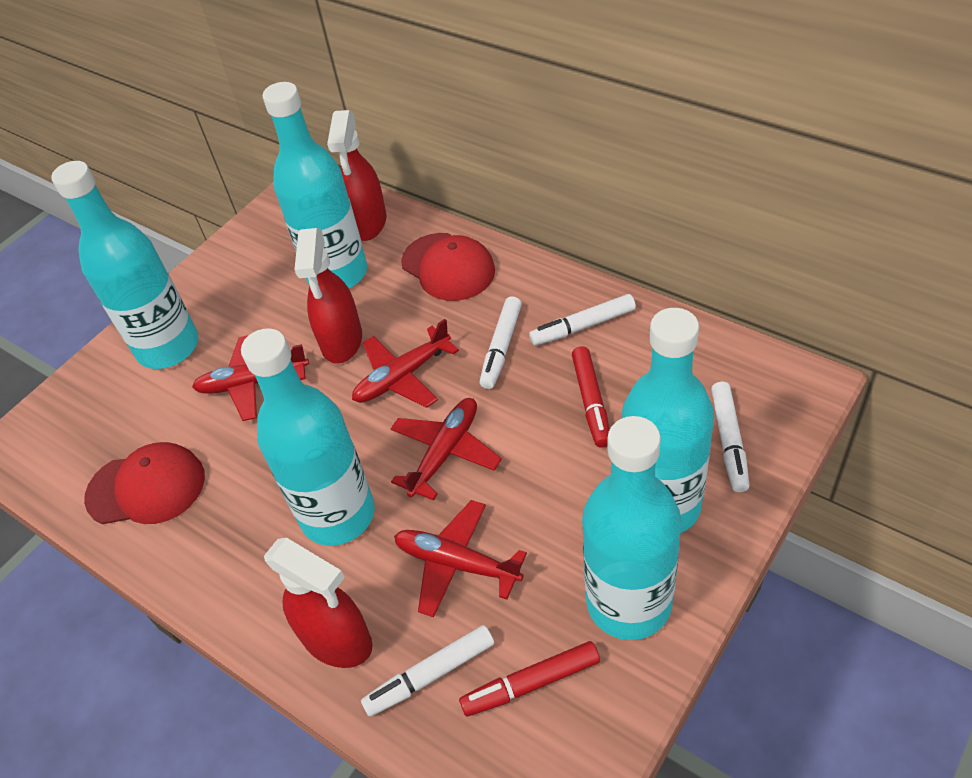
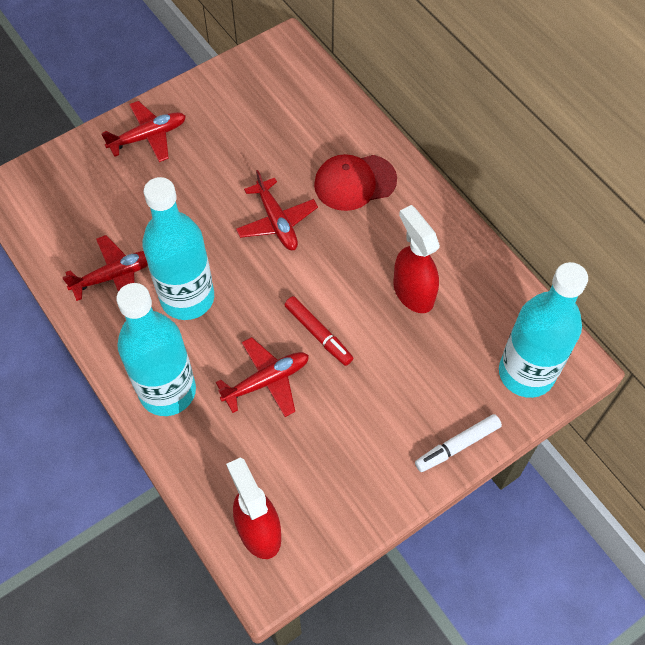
red cap: [84,442,205,524] [401,233,495,301] = 2 -> [314,154,397,211] = 1
red marker: [459,641,600,717] [572,346,609,448] = 2 -> [285,296,353,366] = 1
red spray bottle: [264,538,373,668] [294,228,362,364] [327,110,387,241] = 3 -> [226,457,281,559] [393,205,440,313] = 2
turquoise bottle: [51,161,198,369] [241,328,375,546] [262,82,367,288] [582,416,682,640] [622,308,714,533] = 5 -> [116,283,196,416] [142,177,214,320] [499,262,588,398] = 3
white marker: [361,625,494,717] [479,296,522,389] [529,294,636,346] [711,382,750,492] = 4 -> [415,414,502,472] = 1

